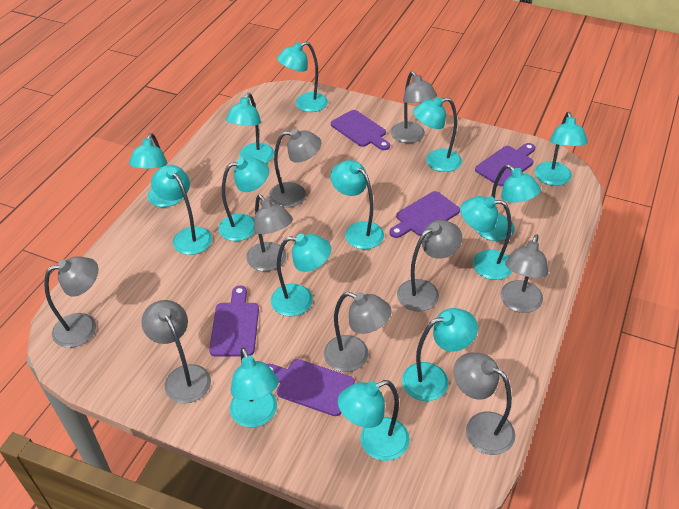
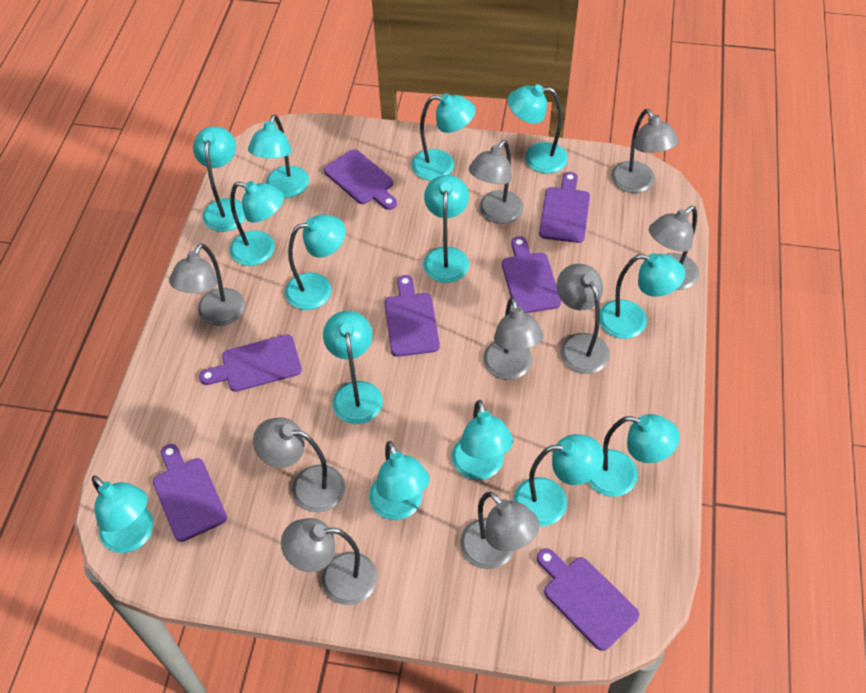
purple cutting board: [209,285,259,357] [267,359,355,416] [331,110,390,150] [390,191,460,238] [475,143,535,186] = 5 -> [153,444,227,542] [199,334,302,392] [324,149,397,210] [385,275,440,357] [502,236,561,313] [537,548,640,651] [539,172,590,243] = 7

